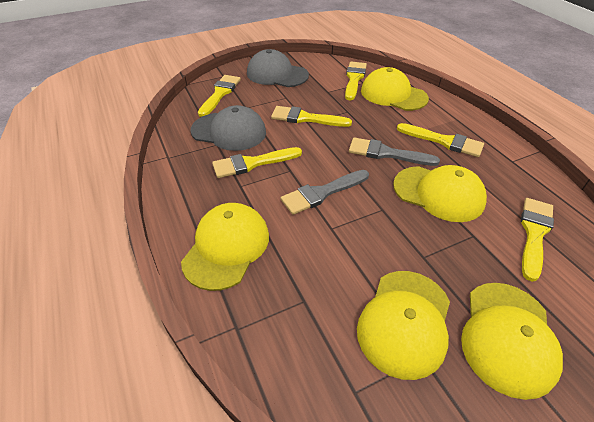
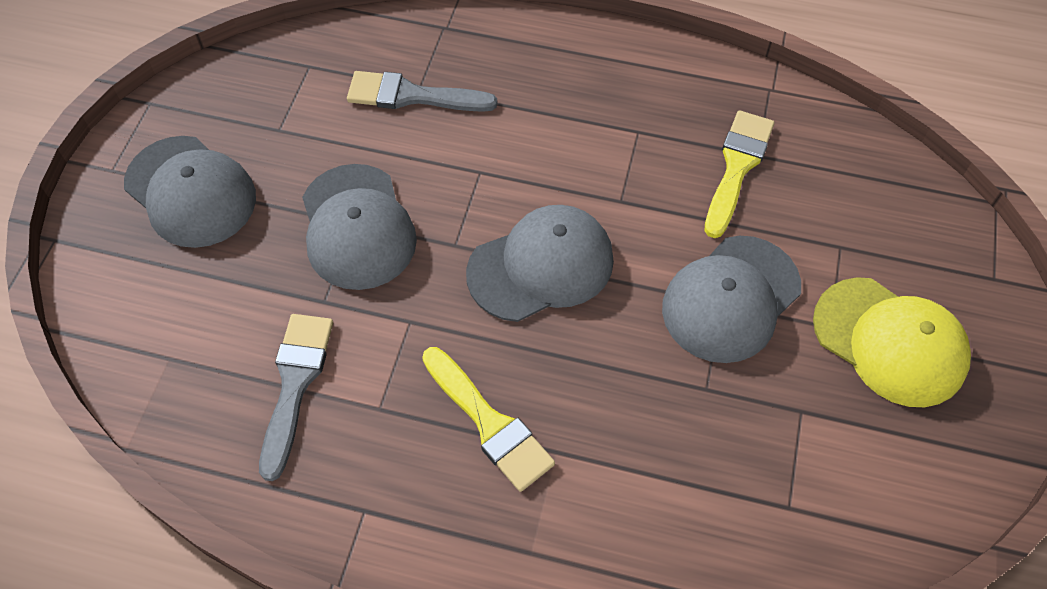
grey cap: [191,105,266,151] [247,49,309,87] = 2 -> [124,136,256,248] [302,164,417,290] [466,205,614,322] [662,236,801,363] = 4
yellow brush: [198,75,241,117] [212,147,302,178] [271,106,352,127] [345,62,367,101] [397,123,484,157] [521,198,554,282] = 6 -> [422,347,555,492] [705,110,774,238] = 2
yellow cap: [181,203,269,291] [357,271,450,380] [361,67,429,111] [393,165,487,222] [461,283,563,400] = 5 -> [813,277,971,407] = 1

